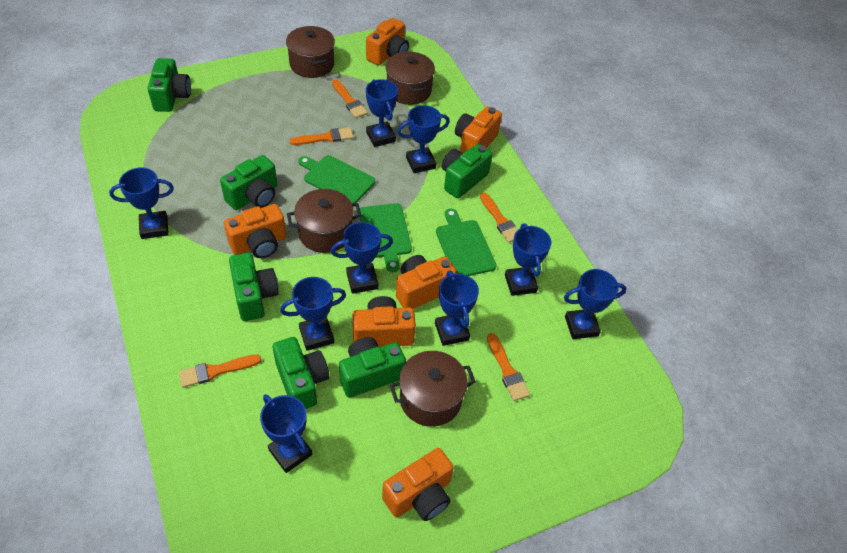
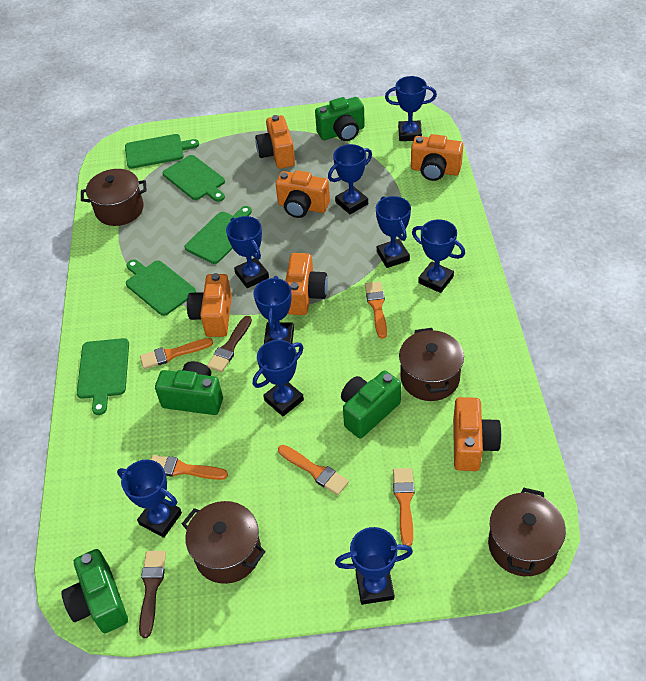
brown brush: none = 0 -> [139,551,166,638] [207,316,252,372] = 2
green camera: [147,58,191,112] [220,155,277,210] [229,253,279,321] [273,337,329,409] [339,337,406,398] [442,144,492,198] = 6 -> [61,549,128,633] [155,361,223,415] [315,97,365,141] [341,370,401,438] = 4
green cutting board: [298,155,375,203] [360,203,412,272] [436,209,497,276] = 3 -> [77,338,129,415] [125,134,199,169] [126,259,196,316] [162,155,225,202] [185,206,252,264] = 5

